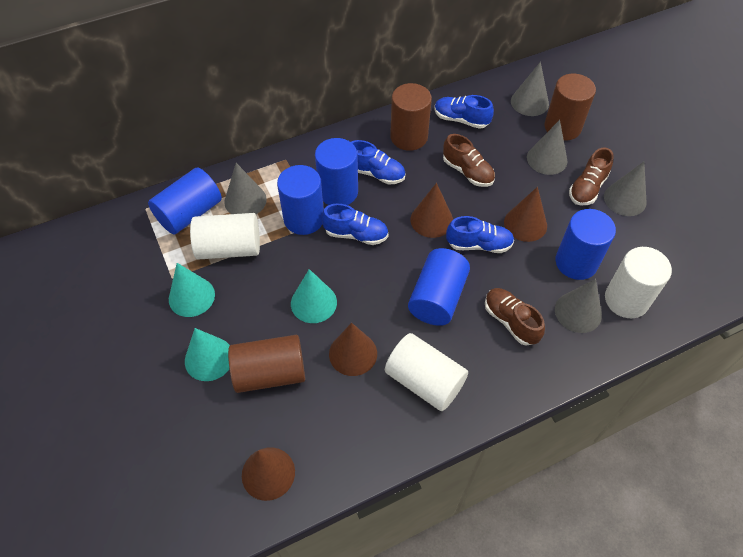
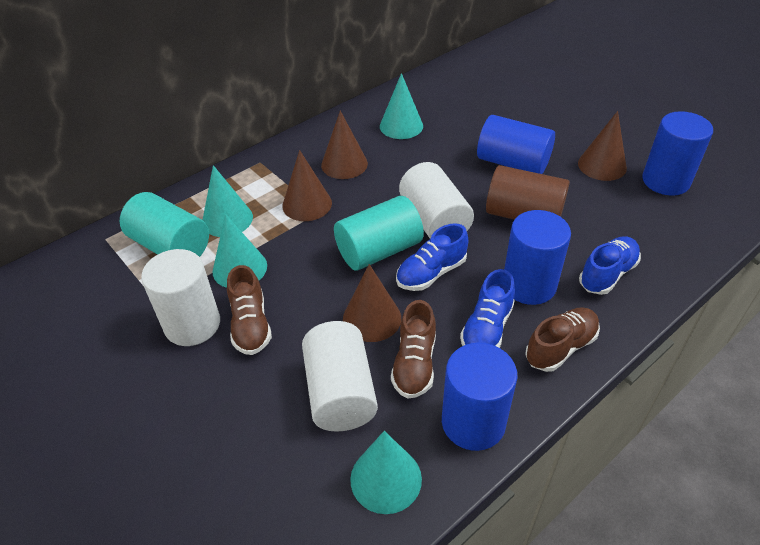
blue cylinder: [148,168,222,235] [277,165,324,235] [315,138,358,205] [408,248,470,326] [556,209,616,280] = 5 -> [442,343,518,451] [477,115,555,174] [504,210,571,305] [642,111,713,196] = 4
blue shoe: [322,204,388,245] [351,140,405,185] [434,95,494,129] [446,216,514,253] = 4 -> [396,223,469,291] [460,269,515,348] [579,236,641,295] = 3
brown cylinder: [228,335,305,393] [390,83,432,151] [544,74,596,141] = 3 -> [486,165,570,220] = 1
grey cone: [224,163,267,214] [511,62,549,116] [527,120,567,175] [555,279,602,333] [604,162,647,216] = 5 -> none = 0
turquoise cone: [169,263,215,317] [185,328,230,381] [291,269,337,323] = 3 -> [203,165,253,237] [212,214,267,288] [350,431,422,514] [380,73,423,139] = 4
turquoise cylinder: none = 0 -> [120,192,209,257] [334,196,424,271] = 2

